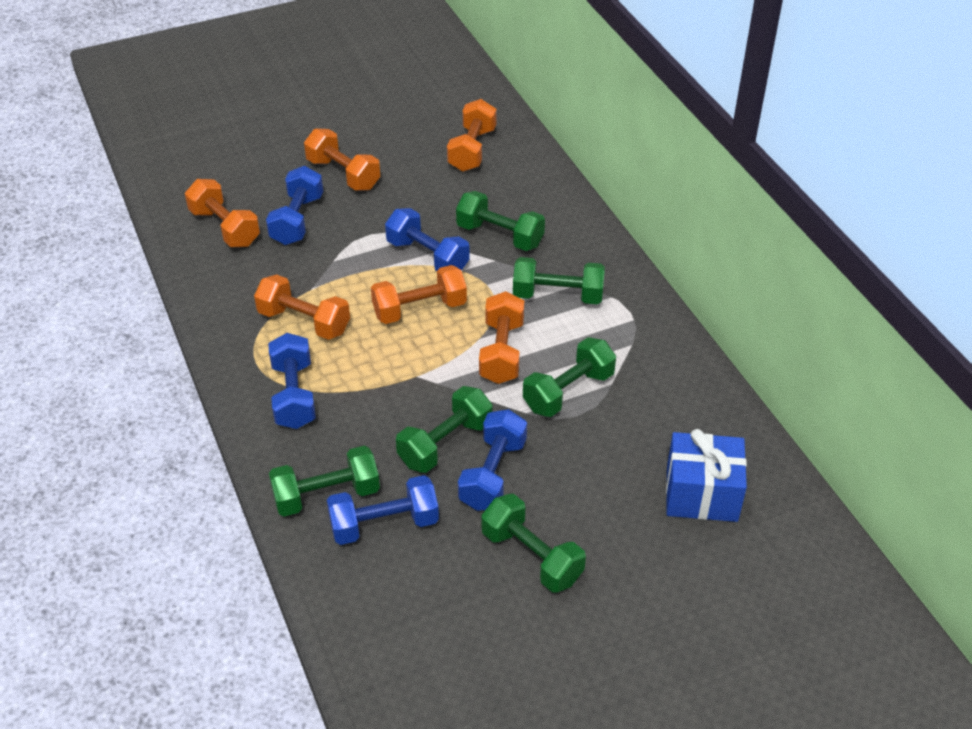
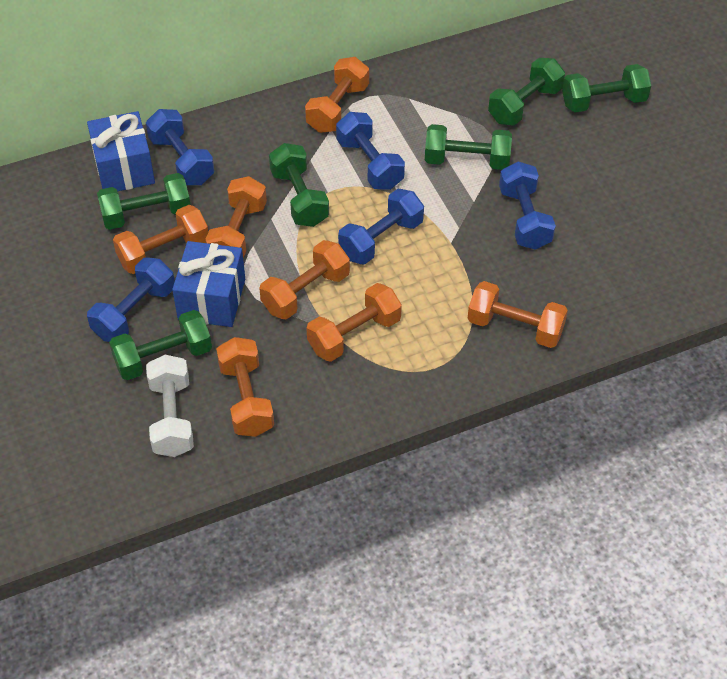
blue gift: [666,429,747,522] = 1 -> [87,111,155,191] [172,241,245,327] = 2
orange dumbbell: [185,179,260,247] [254,274,350,340] [304,128,380,191] [371,265,467,324] [447,99,497,172] [479,291,524,384] = 6 -> [113,205,208,274] [205,176,267,258] [216,337,274,437] [259,240,350,320] [305,57,369,133] [306,283,402,362] [468,281,568,348] = 7
white dumbbell: none = 0 -> [146,355,194,457] = 1

